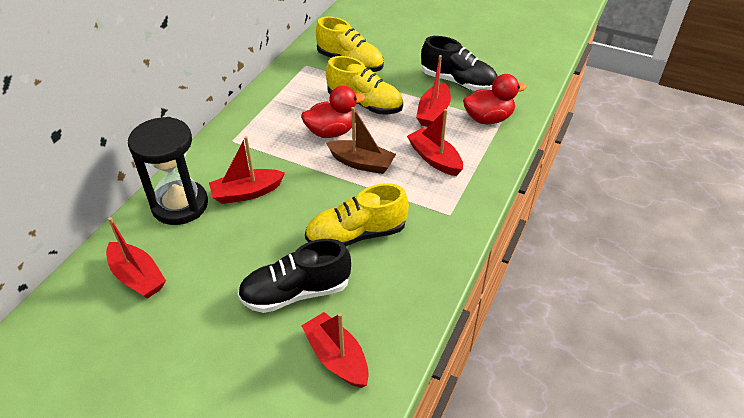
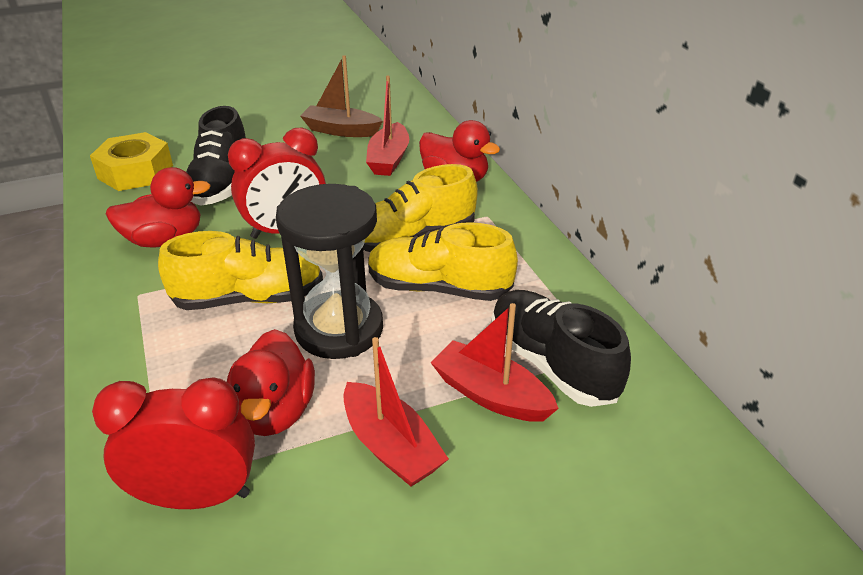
red boat: [106,217,166,298] [209,136,285,204] [301,312,369,388] [407,109,463,176] [416,55,451,127] = 5 -> [343,337,449,487] [366,76,409,176] [431,303,559,422] = 3
red clock: none = 0 -> [92,377,255,509] [228,128,326,239] = 2
red duck: [301,86,365,138] [463,74,527,124] = 2 -> [106,167,211,247] [227,329,315,436] [419,120,500,182] = 3
yellow nut: none = 0 -> [90,132,173,191] = 1

